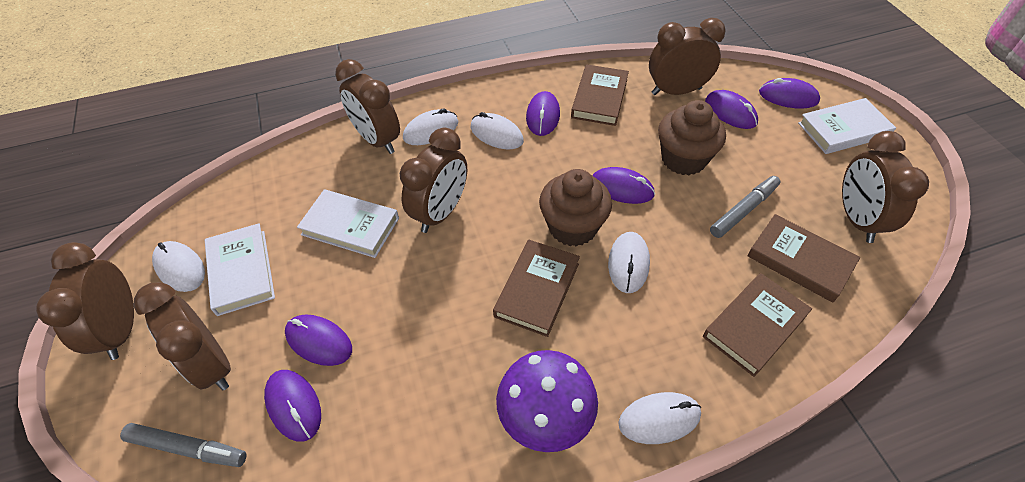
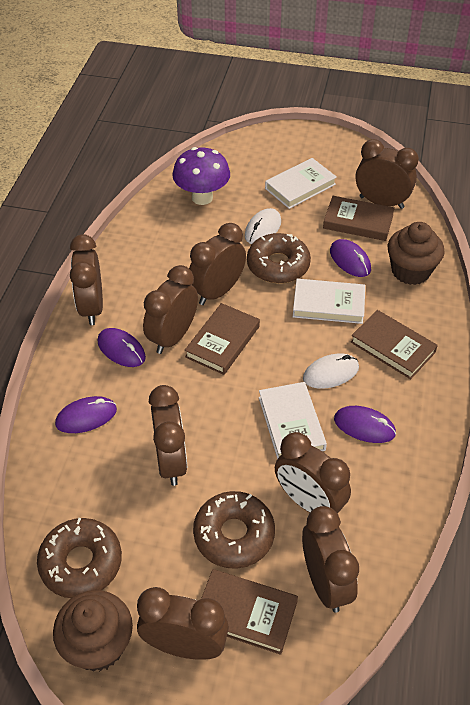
brown clock: [36,242,134,360] [134,282,231,390] [335,59,400,154] [400,128,467,233] [649,18,726,95] [842,131,929,243] = 6 -> [70,234,103,325] [137,587,229,660] [143,265,198,354] [149,385,187,486] [189,223,246,305] [275,432,351,513] [302,506,359,613] [355,139,419,209] = 8
brown donut: none = 0 -> [37,518,122,598] [193,491,275,569] [247,233,311,284] = 3
grey marker: [120,423,247,467] [710,176,780,238] = 2 -> none = 0
purple mouse: [264,370,321,442] [285,315,352,366] [526,91,560,136] [592,167,655,204] [705,90,758,129] [759,78,820,109] = 6 -> [55,396,117,433] [97,328,146,367] [330,239,371,277] [334,406,396,443] = 4
white mouse: [152,241,205,292] [403,109,458,145] [471,112,524,149] [608,232,650,293] [618,392,701,444] = 5 -> [245,208,281,244] [303,354,359,389] = 2

